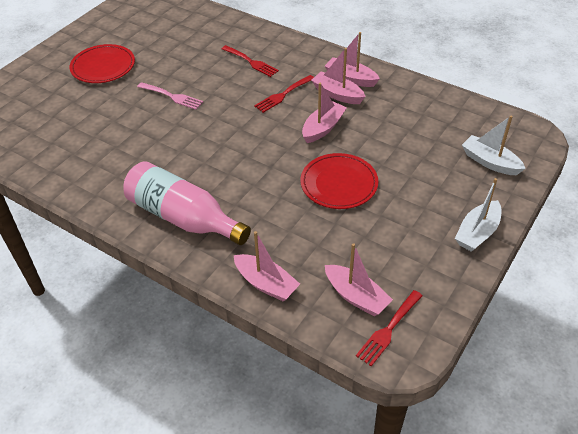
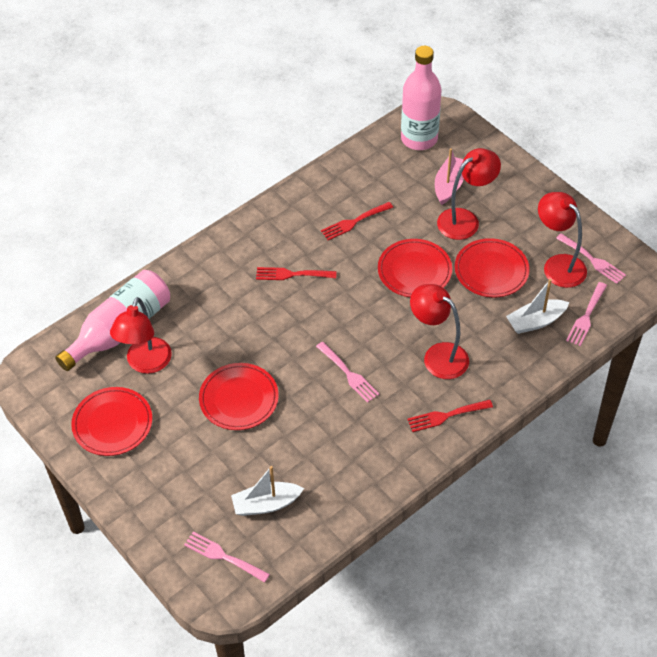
pink boat: [234,231,300,302] [302,83,347,143] [311,48,366,104] [325,32,380,87] [325,243,393,316] = 5 -> [435,148,464,205] = 1
pink bottle: [123,161,251,245] = 1 -> [55,270,170,371] [401,46,441,150] = 2
pink fork: [137,82,203,110] = 1 -> [184,532,270,583] [316,342,379,403] [556,233,626,284] [566,282,607,346] = 4
red lamp: none = 0 -> [110,297,172,374] [410,284,469,379] [437,148,501,240] [538,192,587,288] = 4
red plate: [70,44,135,83] [300,153,378,209] = 2 -> [71,387,152,456] [199,363,279,430] [378,239,452,297] [454,238,530,297] = 4

